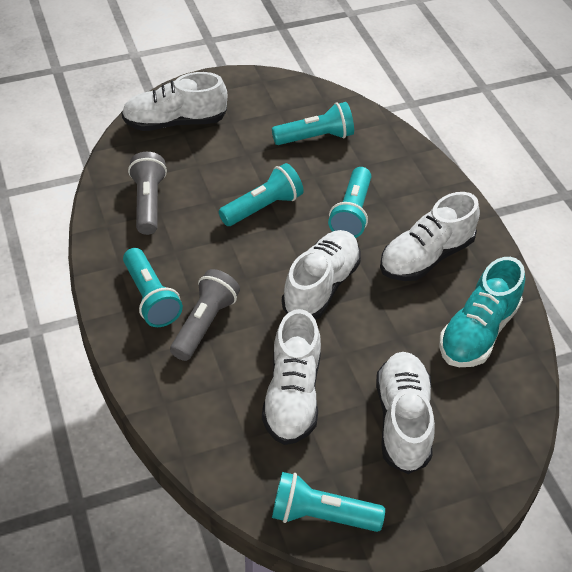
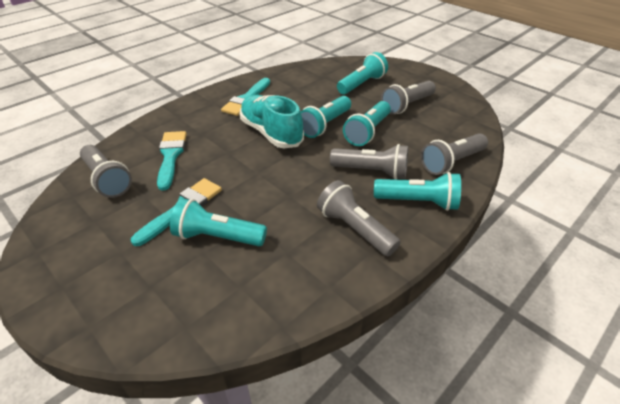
grey flashlight: [128,152,167,235] [170,269,240,361] = 2 -> [80,145,132,198] [317,180,400,257] [330,144,408,180] [381,81,436,115] [421,133,488,175] = 5
turquoise brush: none = 0 -> [131,178,222,246] [157,131,187,191] [221,78,270,116] = 3
white shoe: [121,72,227,131] [262,309,321,445] [282,230,361,320] [376,352,435,474] [380,192,480,281] = 5 -> none = 0

